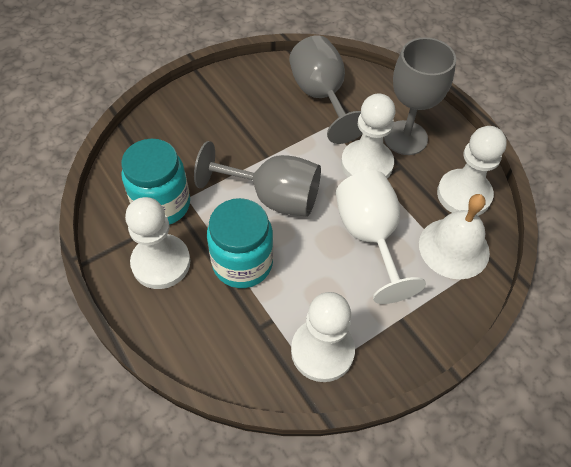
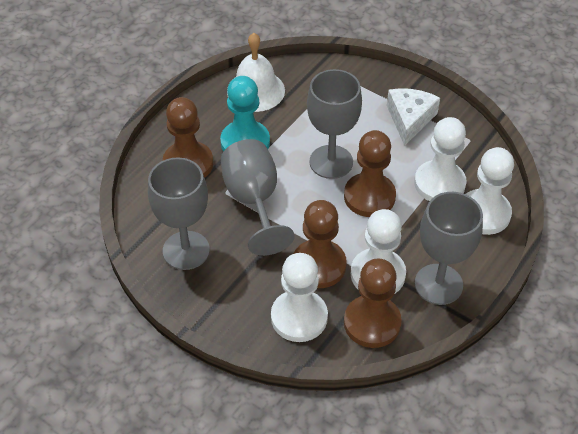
brown pawn: none = 0 -> [162,97,213,178] [293,200,347,288] [344,130,396,217] [344,259,402,348] = 4
grey goblet: [194,141,321,217] [289,35,363,144] [384,37,456,155] = 3 -> [148,157,210,270] [221,139,295,256] [307,69,362,179] [415,192,483,305] = 4
turquoise jar: [121,139,190,225] [207,198,273,288] = 2 -> none = 0
turquoise pawn: none = 0 -> [220,76,270,151] = 1
white cheese: none = 0 -> [387,88,440,146] = 1
white goblet: [336,170,426,304] = 1 -> none = 0

